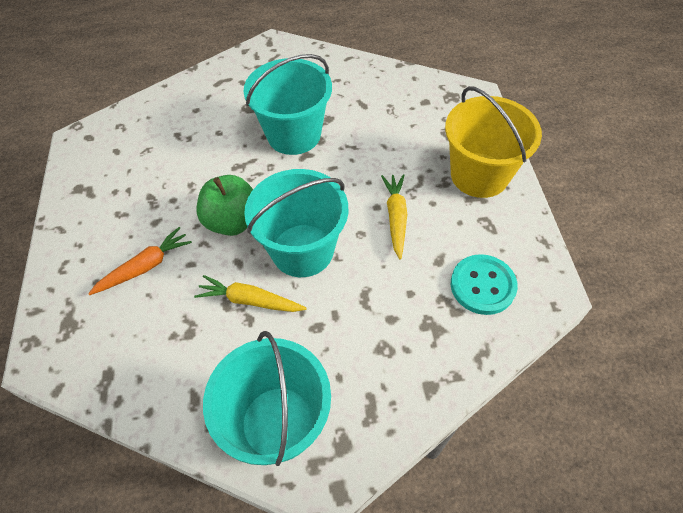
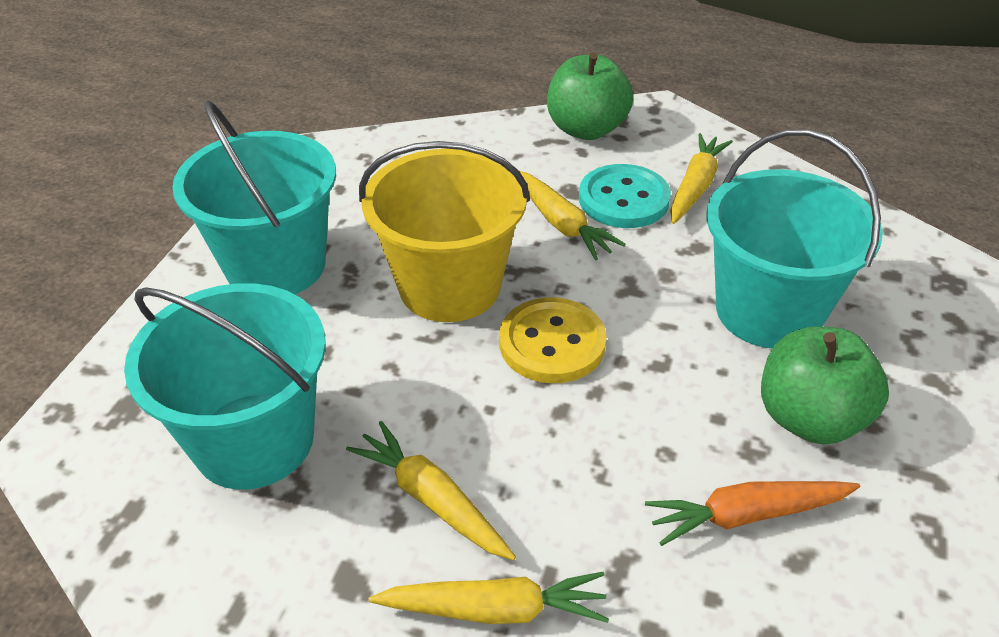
green apple: [197,175,253,236] = 1 -> [547,52,633,140] [761,327,889,445] = 2
yellow button: none = 0 -> [499,297,607,383] = 1
yellow carrot: [194,275,307,312] [381,174,407,260] = 2 -> [346,421,516,560] [369,572,609,624] [519,171,626,260] [670,133,733,224] = 4

